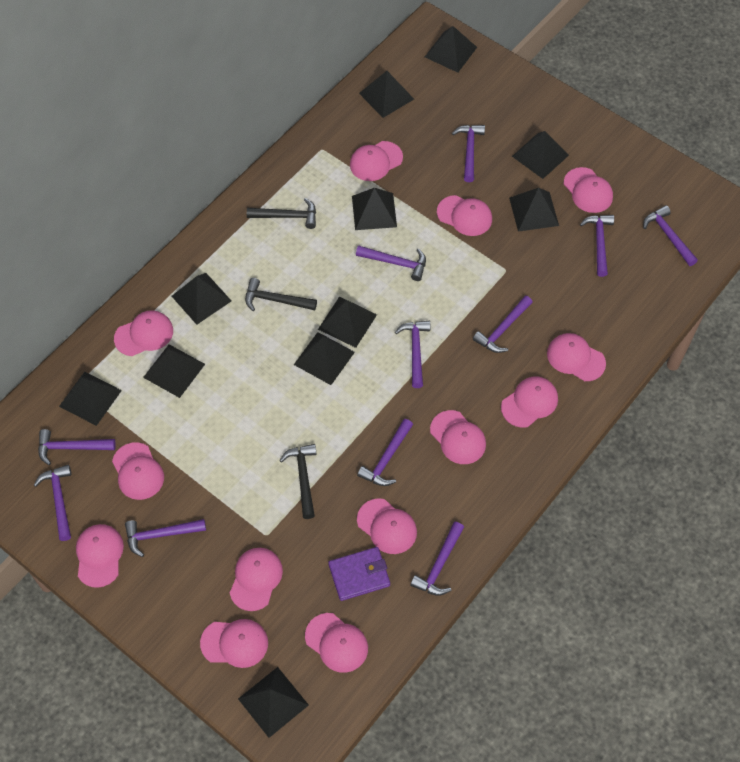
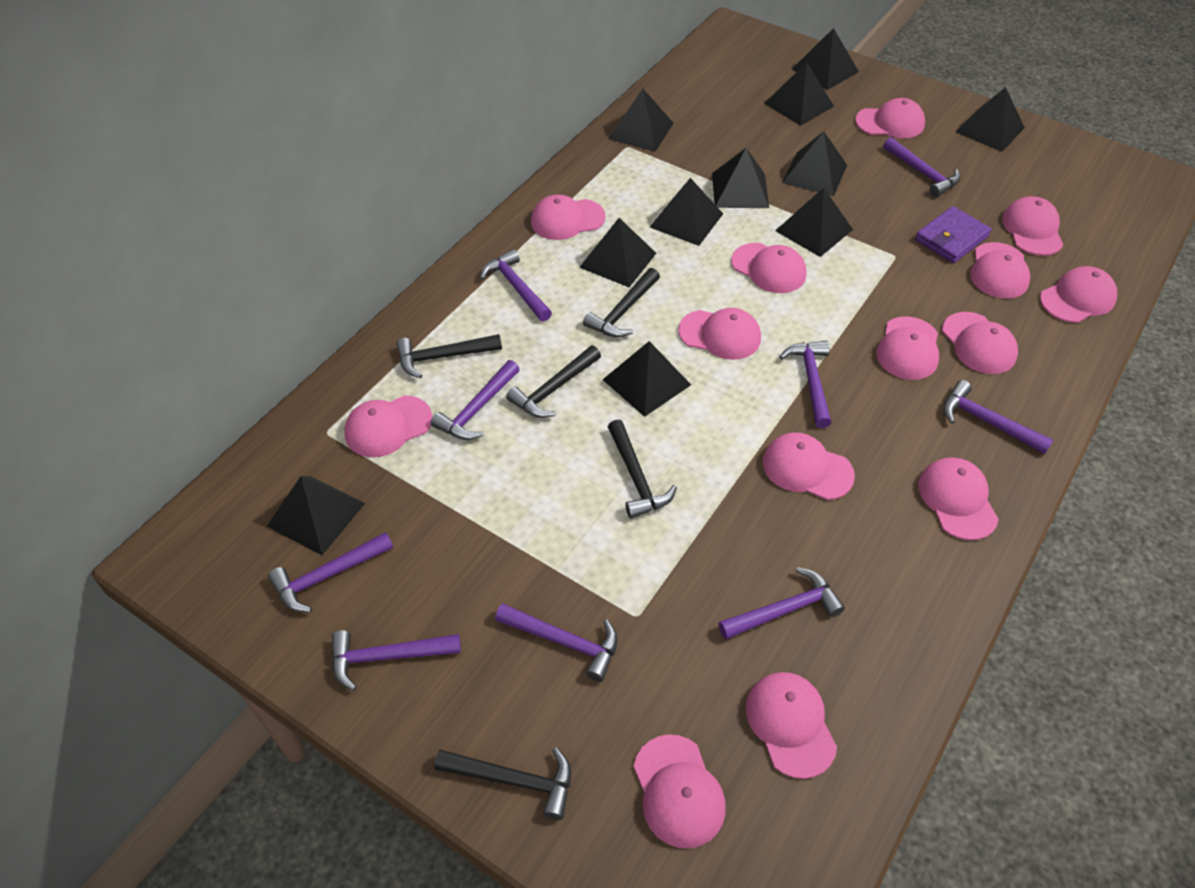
black hammer: [245,278,317,311] [247,198,316,229] [279,444,316,519] = 3 -> [396,334,502,378] [434,748,571,820] [506,346,601,418] [583,268,660,338] [608,420,677,519] = 5
pink cap: [76,524,124,588] [112,442,164,500] [114,310,173,356] [200,619,268,668] [230,548,283,611] [305,613,368,673] [350,141,403,181] [357,498,417,554] [430,410,486,464] [437,195,492,236] [501,376,558,428] [547,333,606,381] [564,167,613,213] = 13 -> [345,395,432,457] [531,195,606,240] [634,734,726,849] [678,308,761,360] [731,243,806,293] [746,672,837,779] [763,432,855,500] [855,98,925,138] [877,316,939,380] [918,457,999,540] [942,312,1018,374] [970,242,1030,299] [1002,196,1063,256] [1040,266,1117,323] = 14
purple hammer: [34,465,71,541] [38,429,116,465] [125,519,206,557] [356,245,426,281] [357,419,413,486] [395,321,430,388] [410,522,464,596] [452,125,485,182] [473,296,533,353] [580,215,614,277] [643,205,698,266] = 11 -> [268,532,393,612] [332,630,461,691] [431,360,520,440] [480,249,552,322] [495,603,618,682] [719,567,845,640] [780,341,832,428] [883,137,960,197] [943,380,1053,454] = 9

